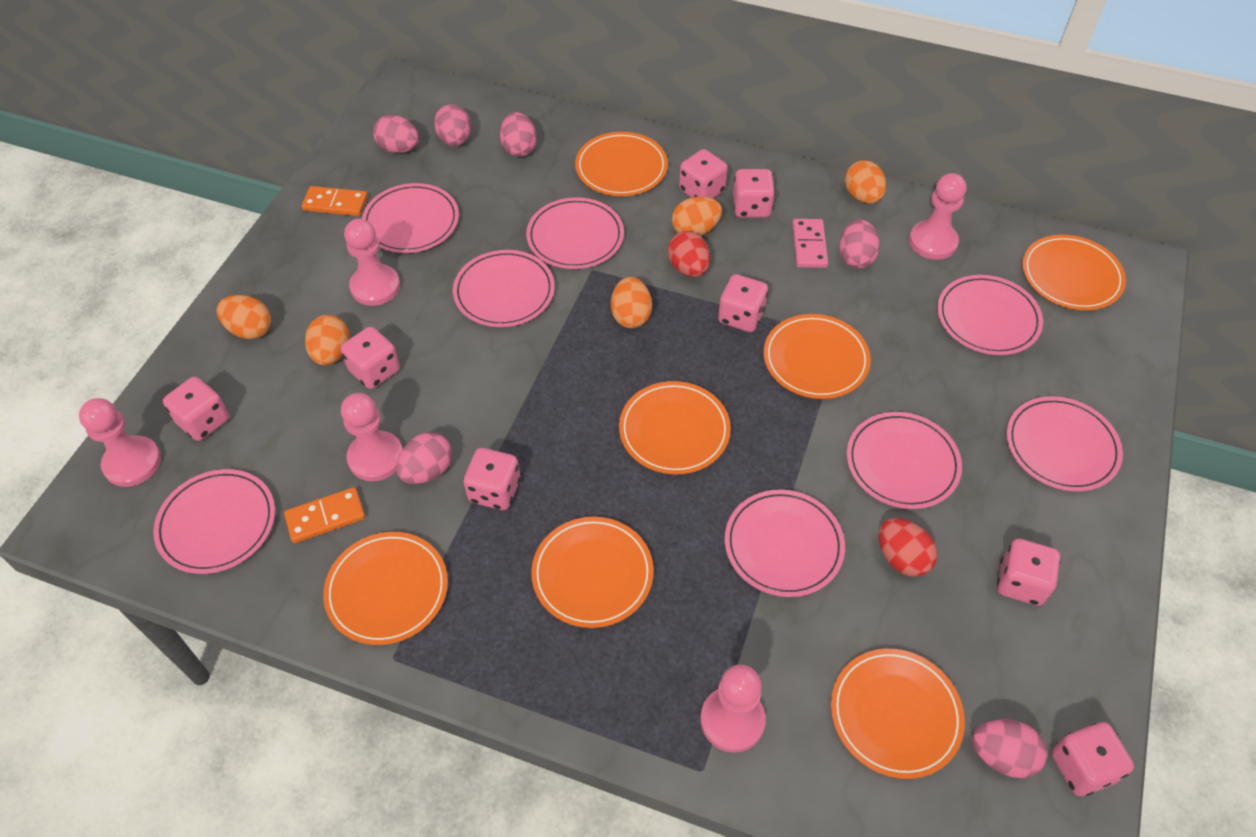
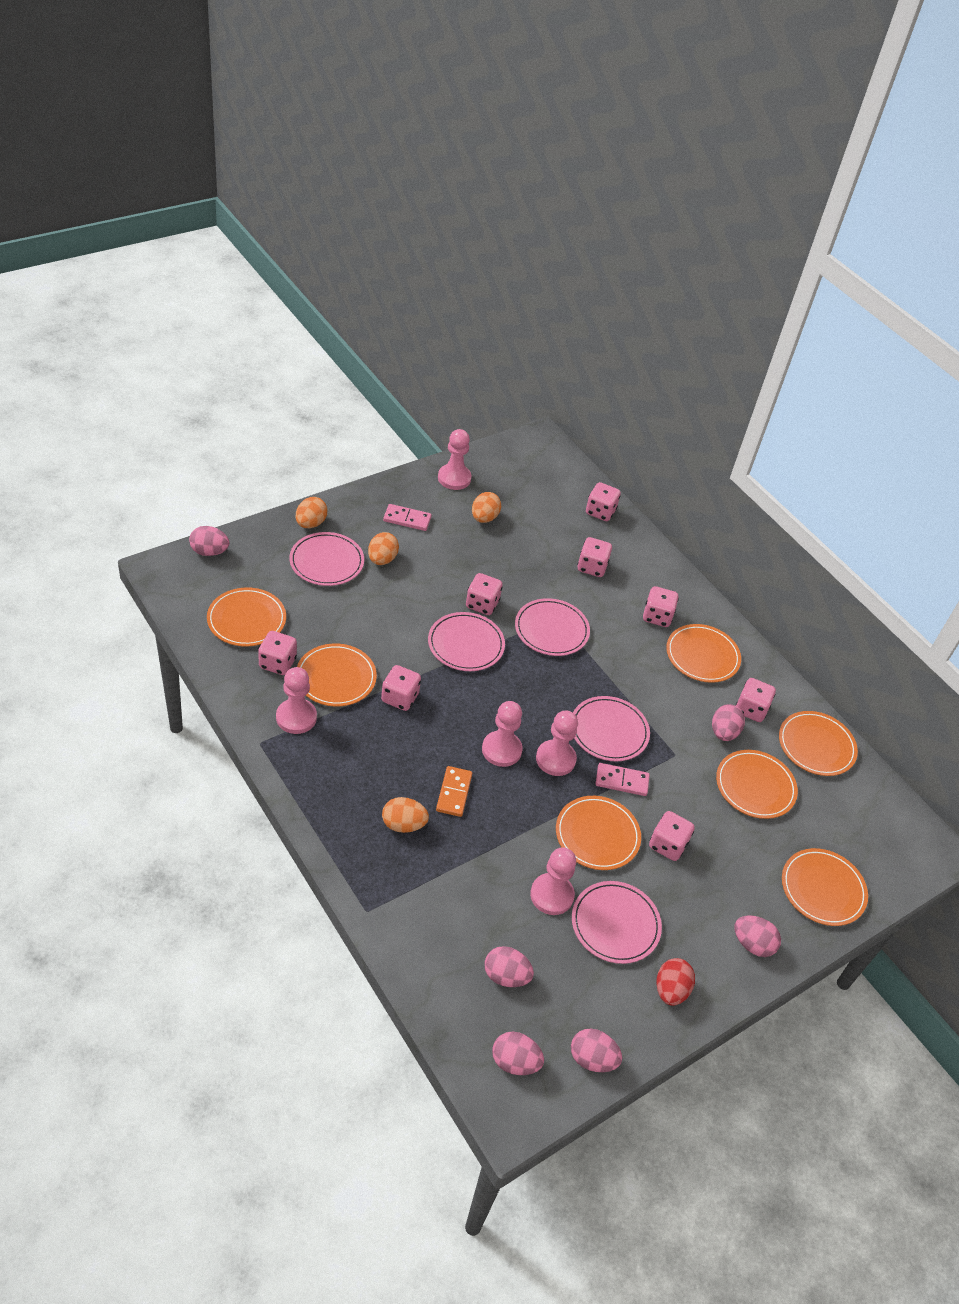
orange domino: [284,487,365,543] [302,186,368,216] = 2 -> [436,766,472,817] = 1
orange egg: [216,295,271,339] [305,315,350,365] [611,277,652,328] [672,197,722,236] [845,160,886,204] = 5 -> [296,497,328,528] [368,532,399,565] [382,797,429,833] [472,492,501,523] = 4
pink domino: [792,219,828,268] = 1 -> [383,504,432,531] [596,763,650,796] = 2
pink plate: [153,469,275,574] [362,183,459,253] [453,250,555,327] [526,197,624,269] [725,489,845,597] [847,412,962,509] [937,275,1043,355] [1006,396,1123,492] = 8 -> [289,532,364,586] [428,612,505,671] [515,598,590,656] [572,881,662,964] [573,696,650,762] = 5
red egg: [668,231,710,277] [879,518,937,577] = 2 -> [656,958,695,1006] = 1

